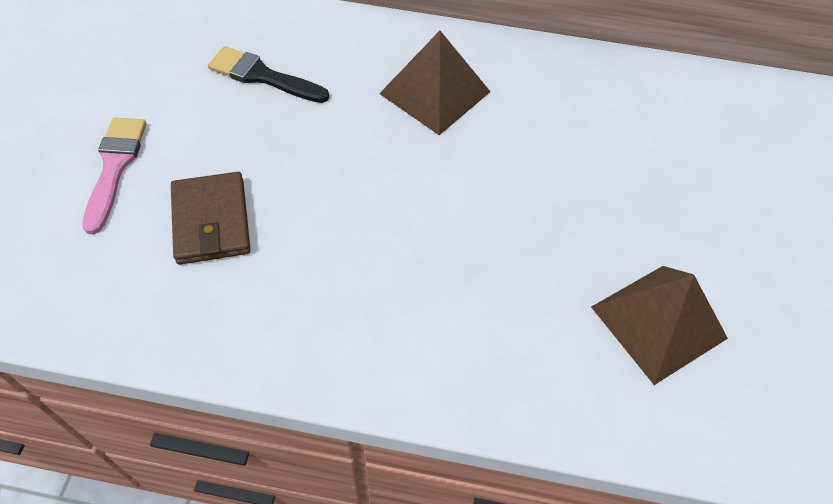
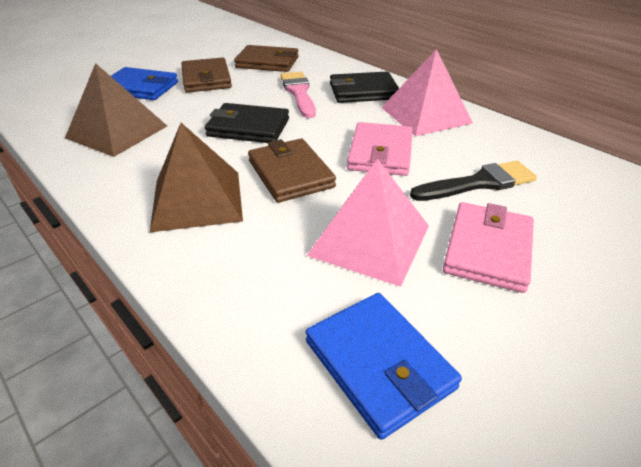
black wallet: none = 0 -> [205,103,289,143] [330,72,399,103] = 2
blue wallet: none = 0 -> [111,67,178,100] [306,293,462,440] = 2
brown wallet: [171,172,251,265] = 1 -> [181,57,232,93] [234,45,298,72] [248,139,336,203] = 3
pink pyramid: none = 0 -> [307,159,429,287] [381,49,473,136] = 2
pink wallet: none = 0 -> [347,122,413,176] [443,202,534,293] = 2

